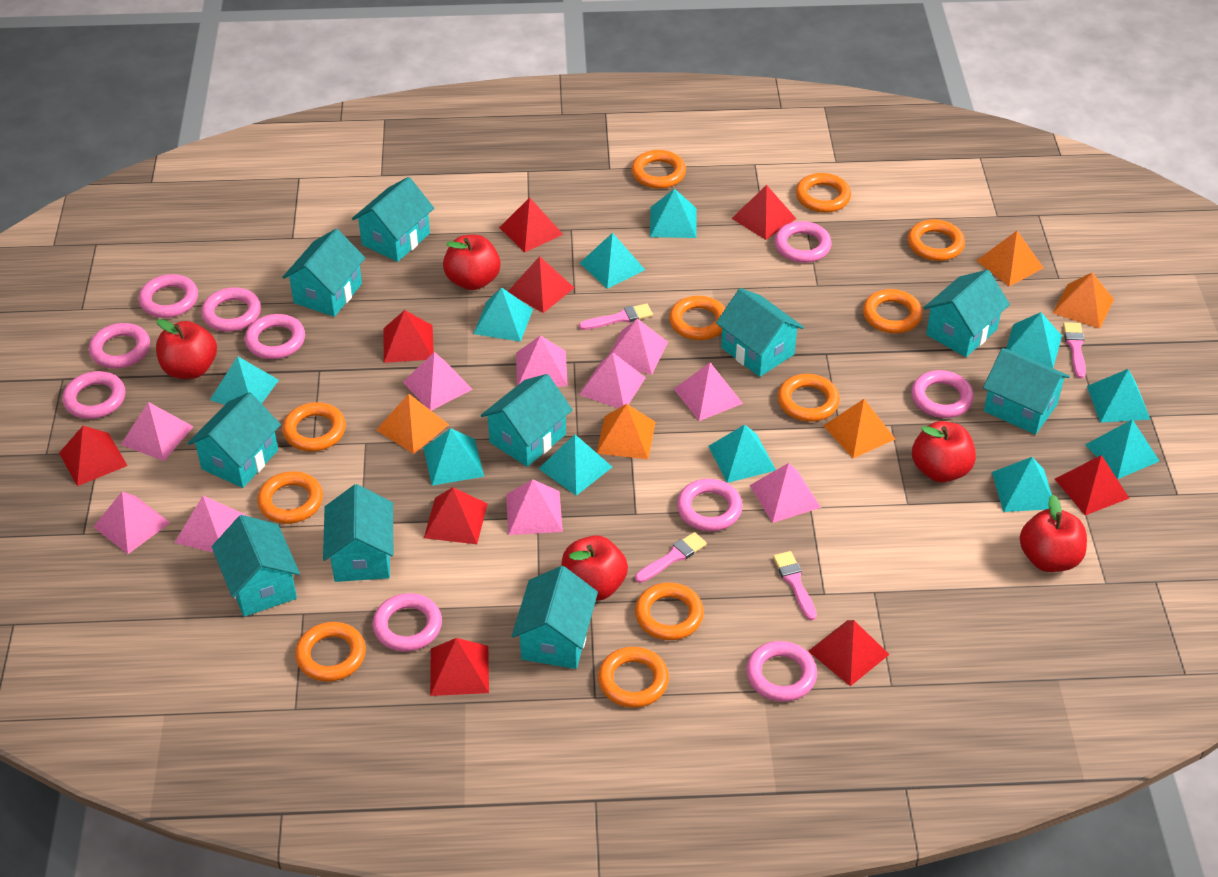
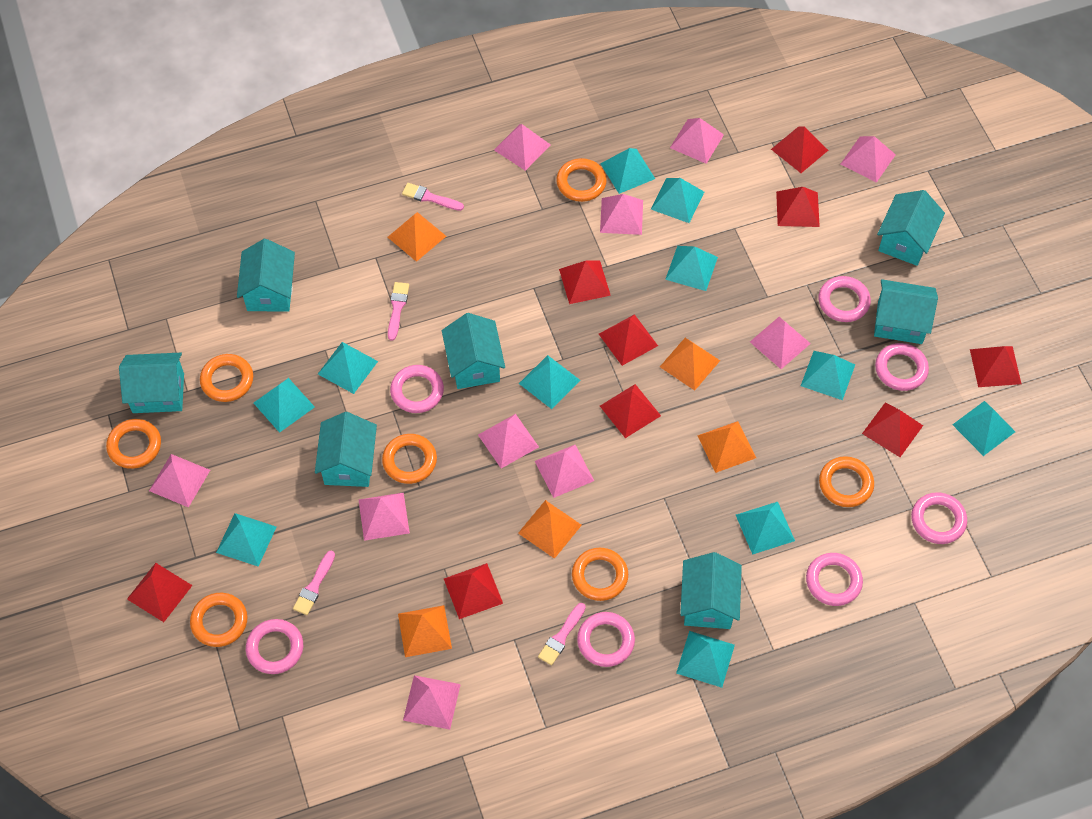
orange ring: [257,471,323,524] [282,402,346,451] [295,622,366,682] [598,647,669,708] [631,150,686,189] [635,583,704,640] [669,296,725,340] [778,374,840,422] [796,173,851,213] [863,289,923,333] [908,220,965,261] = 11 -> [106,419,161,469] [190,593,247,647] [200,354,253,402] [382,434,437,484] [556,158,607,202] [572,548,628,601] [819,456,874,507] = 7
pink ring: [62,371,126,419] [89,323,150,369] [139,274,198,318] [201,287,261,332] [245,314,305,359] [373,593,442,651] [677,479,742,531] [746,641,817,702] [774,221,831,263] [911,370,974,418] = 10 -> [246,619,303,674] [390,365,444,413] [577,612,635,667] [806,553,863,606] [818,276,871,322] [875,343,929,391] [911,492,967,544] = 7
red apple: [156,319,217,379] [443,235,501,290] [561,535,628,601] [912,421,976,483] [1020,495,1087,572] = 5 -> none = 0
turquoise house: [188,392,281,488] [212,515,300,617] [282,229,365,317] [323,484,393,582] [352,177,434,262] [481,374,573,467] [512,566,598,669] [716,288,804,377] [924,270,1010,357] [983,348,1070,435] = 10 -> [119,353,184,413] [237,239,295,312] [315,412,377,487] [442,313,505,389] [680,552,742,629] [874,279,938,344] [877,190,945,266] = 7

